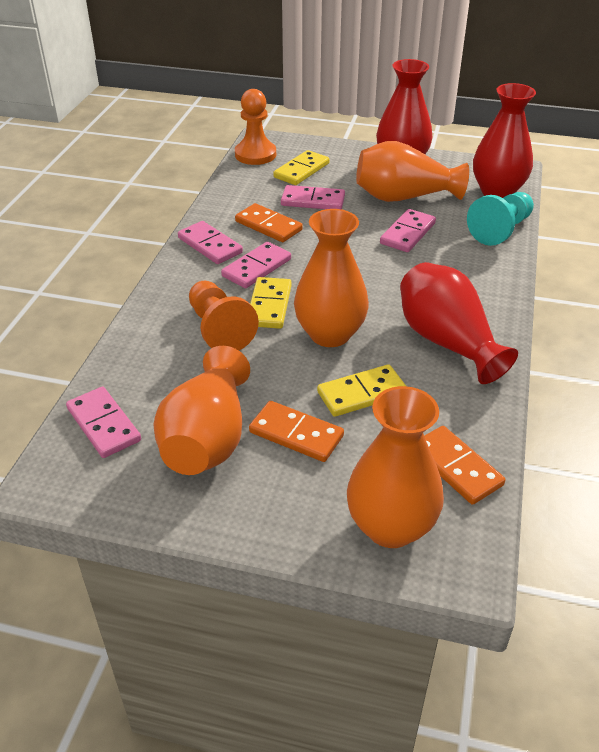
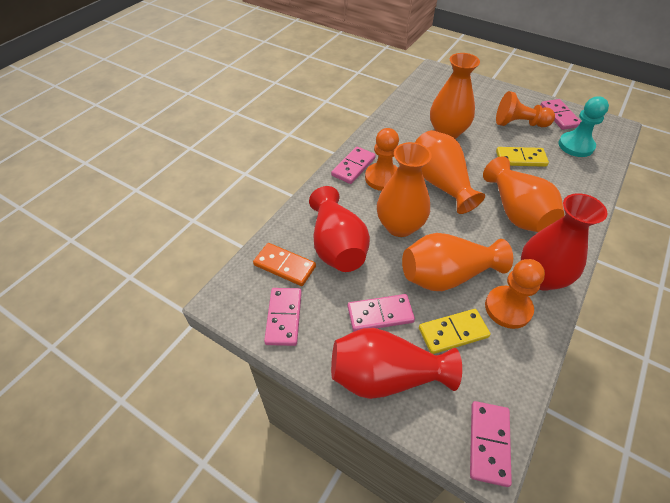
orange domino: [235,203,303,242] [249,401,344,462] [424,426,505,505] = 3 -> [253,243,316,286] = 1
orange pawn: [189,281,259,350] [235,89,276,165] = 2 -> [365,128,399,191] [485,259,545,329] [496,91,555,127] = 3
orange vase: [153,346,250,475] [294,209,369,347] [347,386,444,548] [356,141,469,202] = 4 -> [377,142,432,237] [402,233,513,291] [415,130,485,214] [430,53,480,139] [483,157,564,232] = 5
yellow domino: [250,277,292,329] [273,150,330,185] [317,364,406,417] = 3 -> [419,309,491,354] [496,147,549,167] = 2

